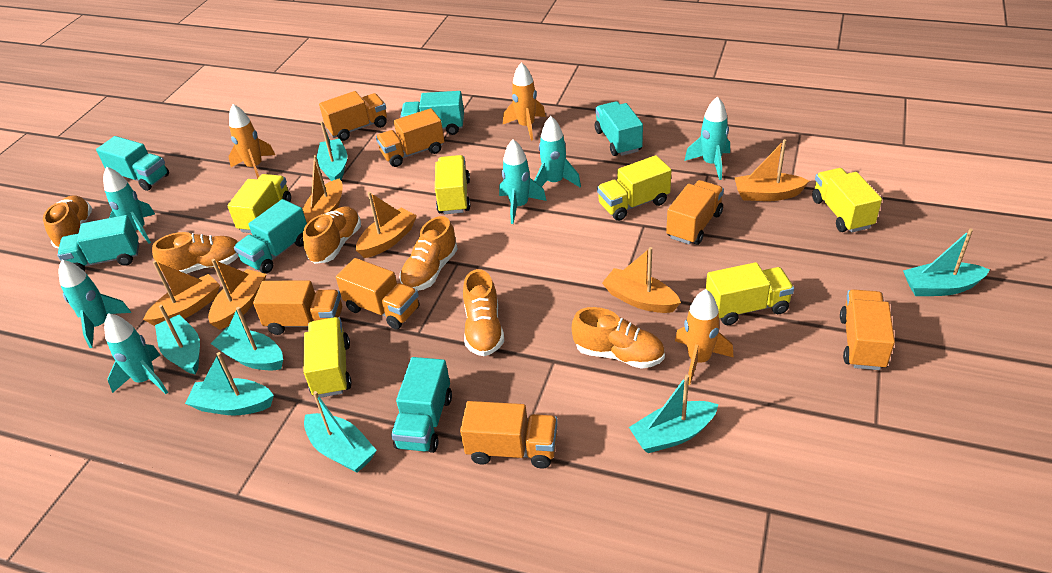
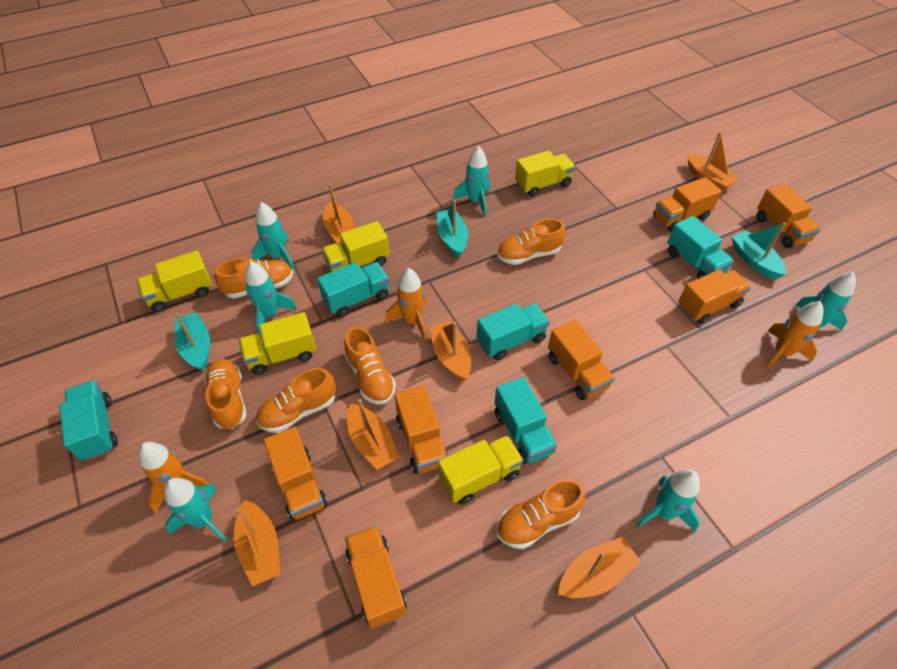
turquoise boat: [155,305,200,375] [185,352,274,416] [211,307,283,370] [304,391,377,473] [317,121,347,181] [629,374,718,453] [903,229,990,296] = 7 -> [175,312,210,371] [437,200,468,258] [732,222,786,280] = 3
turquoise truck: [57,215,139,271] [96,136,169,191] [234,199,307,274] [391,357,452,453] [400,91,464,135] [595,101,643,156] = 6 -> [59,380,118,460] [317,262,389,317] [476,303,550,360] [494,377,557,465] [667,216,734,279] = 5
yellow truck: [227,174,291,233] [303,317,352,398] [435,155,470,214] [597,155,672,221] [706,262,794,325] [812,168,882,233] = 6 -> [137,251,212,312] [239,312,316,375] [322,221,390,272] [438,435,524,505] [515,151,575,197] = 5

